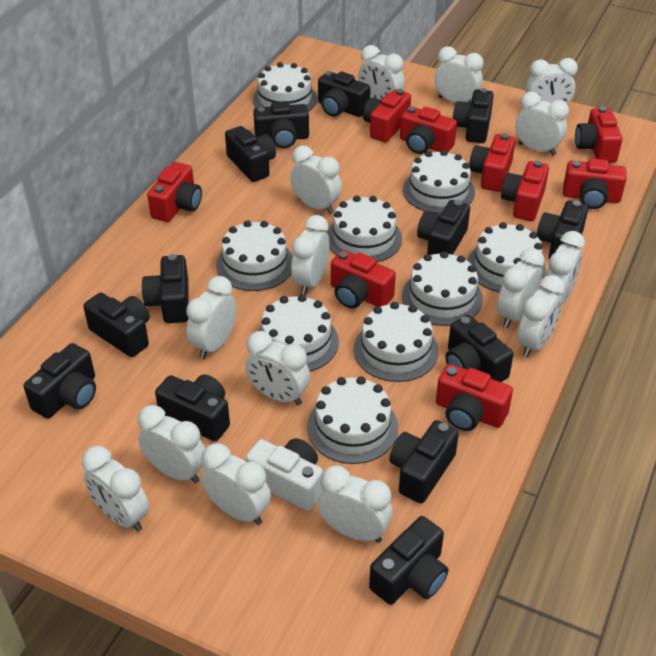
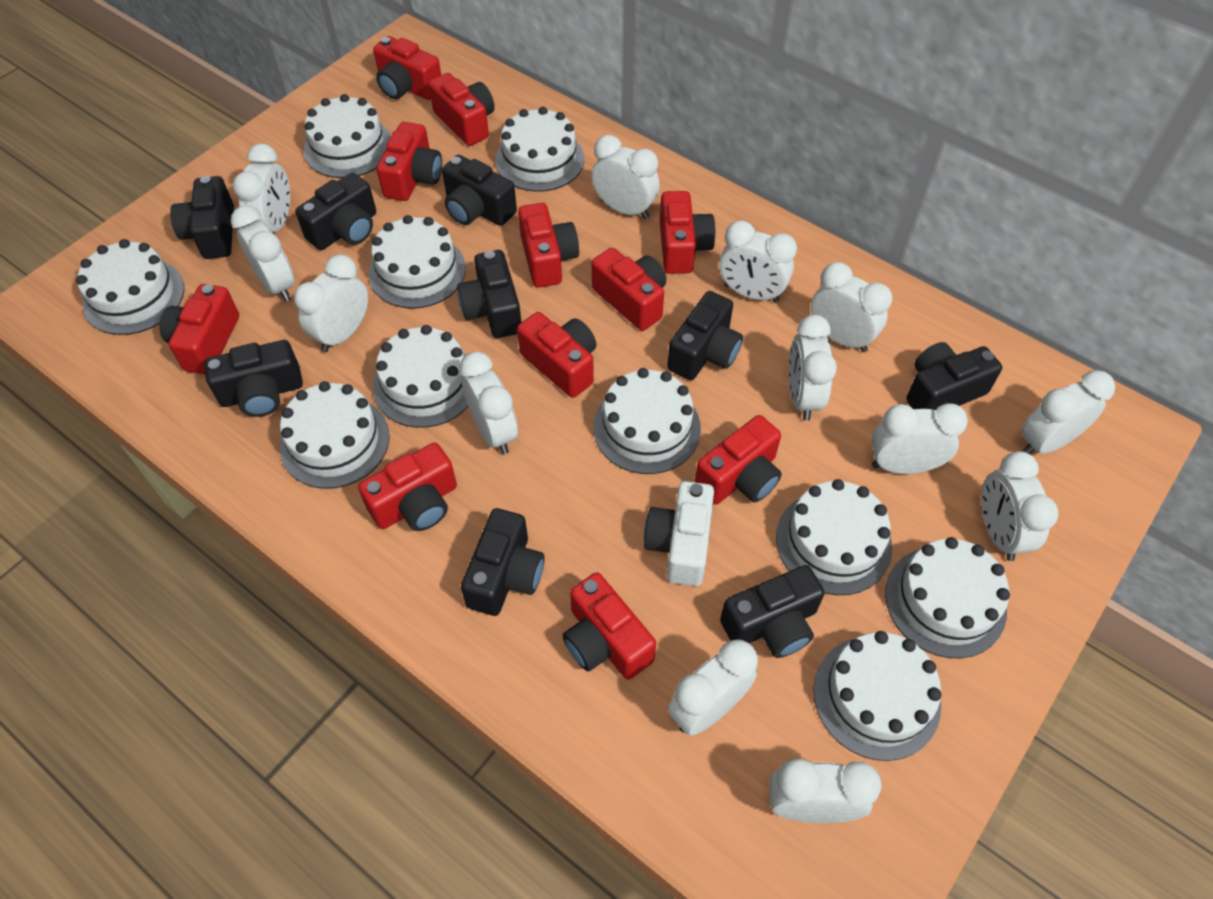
black camera: [24,343,96,419] [83,292,150,357] [142,254,189,323] [155,374,230,441] [225,126,276,182] [253,101,309,148] [318,71,370,117] [369,516,448,605] [389,420,459,504] [417,200,470,255] [445,315,514,382] [453,88,494,143] [537,201,588,259] = 13 -> [170,176,234,259] [204,340,303,417] [295,173,376,250] [442,155,517,226] [457,250,521,338] [461,508,545,616] [667,291,743,380] [720,565,825,658] [906,342,1002,410] = 9
red camera: [147,162,202,222] [331,250,396,309] [363,89,411,142] [400,106,457,154] [436,364,513,431] [469,133,516,192] [501,161,549,221] [563,158,626,209] [575,106,622,163] = 9 -> [159,284,239,374] [358,443,457,531] [373,36,441,100] [377,122,442,201] [428,73,495,146] [517,312,596,398] [518,203,579,288] [562,572,656,680] [592,248,666,331] [660,191,716,274] [695,415,782,504] = 11
white cake: [216,220,293,291] [253,62,317,112] [258,294,339,371] [307,376,398,464] [327,195,402,262] [354,302,439,382] [402,251,483,326] [403,150,475,214] [468,222,546,293] = 9 -> [76,239,184,335] [280,381,390,489] [304,94,391,178] [369,215,466,309] [373,325,468,428] [495,107,584,192] [593,368,701,474] [776,479,892,595] [813,631,941,761] [885,537,1010,658] = 10
white clock: [82,446,149,532] [138,405,205,484] [186,276,237,359] [201,443,271,525] [245,331,310,405] [290,146,342,214] [291,215,329,295] [318,465,392,543] [358,45,404,100] [435,46,484,103] [497,248,544,328] [515,92,569,156] [517,275,565,357] [525,58,578,104] [543,231,585,304] = 15 -> [231,206,295,302] [233,144,290,233] [294,254,368,352] [459,351,518,454] [592,135,660,219] [668,639,758,736] [719,220,797,303] [769,758,881,823] [789,314,837,421] [811,262,892,352] [872,403,968,474] [981,451,1059,561] [1022,370,1115,454] = 13

